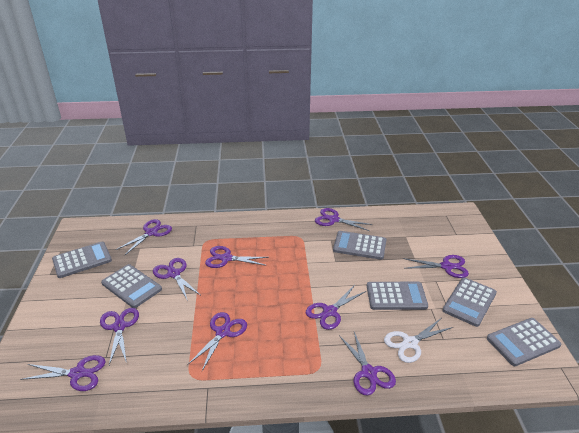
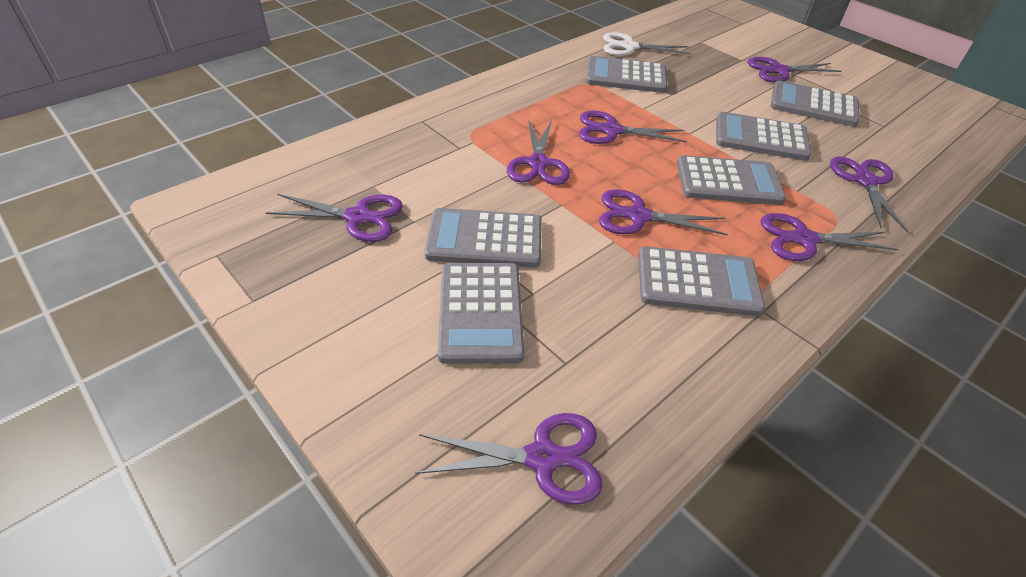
grey calculator: [52,242,112,278] [101,264,162,308] [333,231,387,260] [367,282,428,310] [442,277,497,327] [487,318,561,366] = 6 -> [425,208,542,268] [438,263,525,364] [586,56,668,93] [638,246,765,316] [677,155,786,205] [716,112,811,161] [771,80,860,127] = 7
purple scissors: [20,355,105,391] [100,308,139,365] [116,219,172,255] [153,258,200,301] [187,312,247,371] [205,246,269,268] [306,285,366,330] [315,208,373,231] [339,332,396,396] [403,255,469,278] = 10 -> [266,194,403,242] [415,413,603,505] [507,120,570,185] [579,111,687,144] [599,189,728,236] [748,57,842,82] [761,213,898,261] [830,156,909,233] = 8

